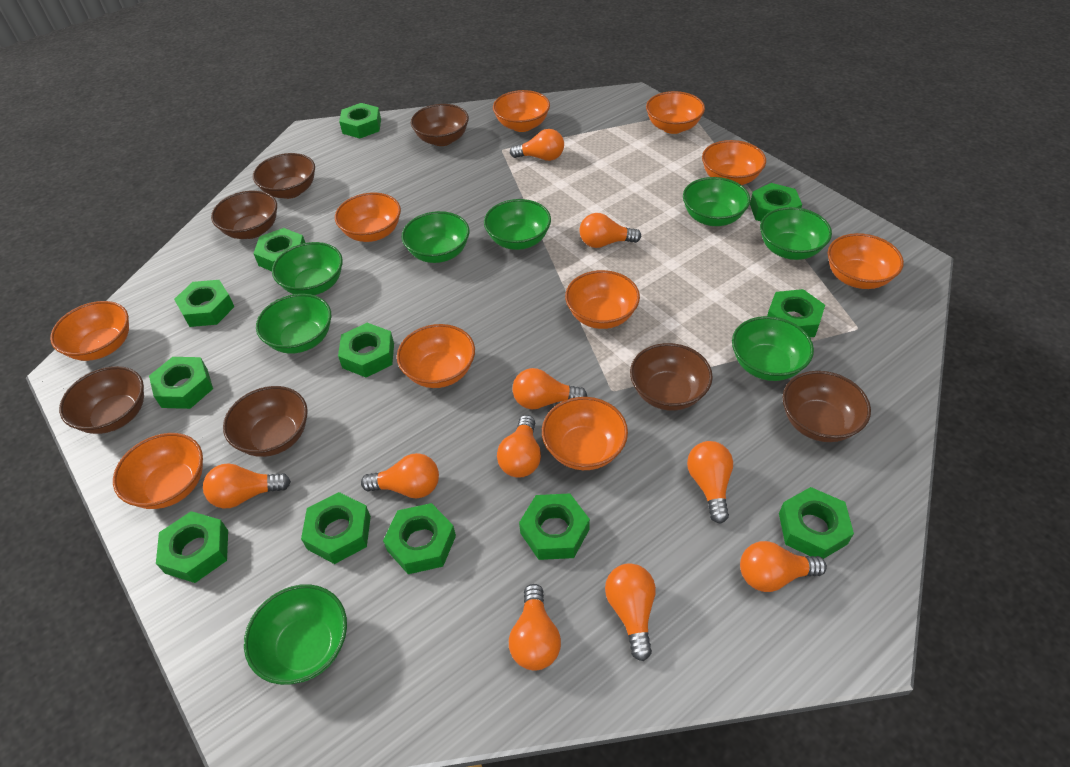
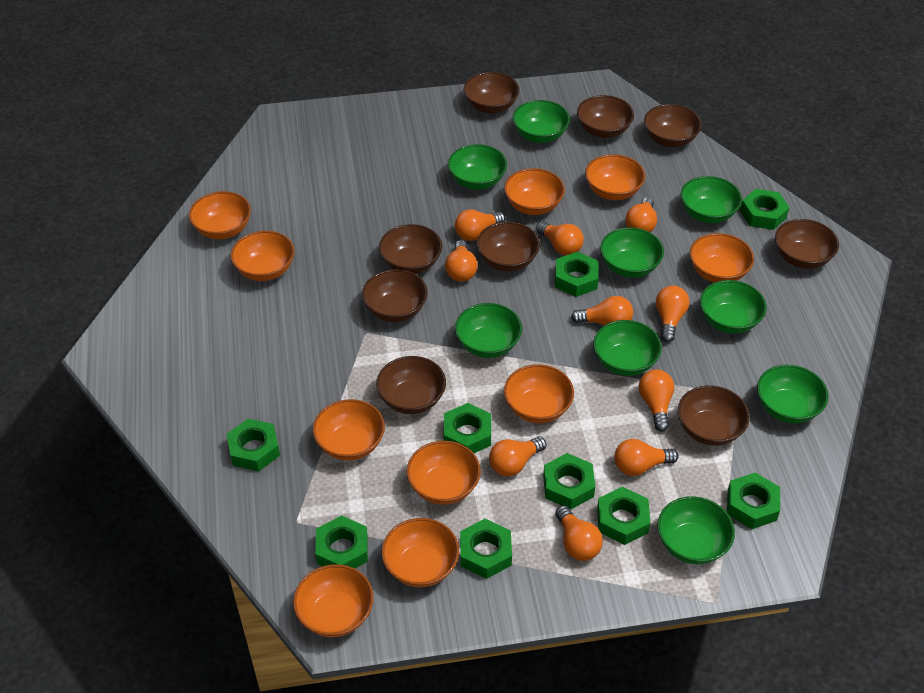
brown bowl: [59,366,144,434] [211,190,277,239] [223,386,308,457] [253,153,315,199] [411,104,469,146] [630,343,713,411] [782,371,871,442] = 7 -> [362,269,428,322] [376,356,446,414] [379,224,442,274] [464,72,520,114] [477,222,540,272] [577,95,634,138] [644,104,702,147] [678,385,750,446] [775,219,839,269] = 9
green bowl: [244,584,347,685] [256,294,331,354] [272,242,343,295] [402,211,470,263] [484,199,551,250] [683,177,750,226] [732,316,814,381] [760,207,832,260] = 8 -> [448,144,507,190] [455,303,522,358] [513,100,570,143] [593,320,662,376] [600,227,664,278] [657,496,735,564] [681,176,742,223] [700,280,767,334] [757,365,829,424] = 9
green nut: [149,357,213,409] [156,511,228,583] [174,280,234,327] [253,228,305,271] [301,492,371,564] [338,323,394,377] [339,103,381,138] [383,503,456,574] [519,493,590,560] [750,183,802,221] [767,289,825,337] [779,487,854,559] = 12 -> [227,419,280,471] [315,515,368,568] [444,403,491,453] [460,519,512,579] [543,453,595,509] [555,251,599,297] [597,487,650,545] [727,473,780,529] [740,189,790,230] = 9

